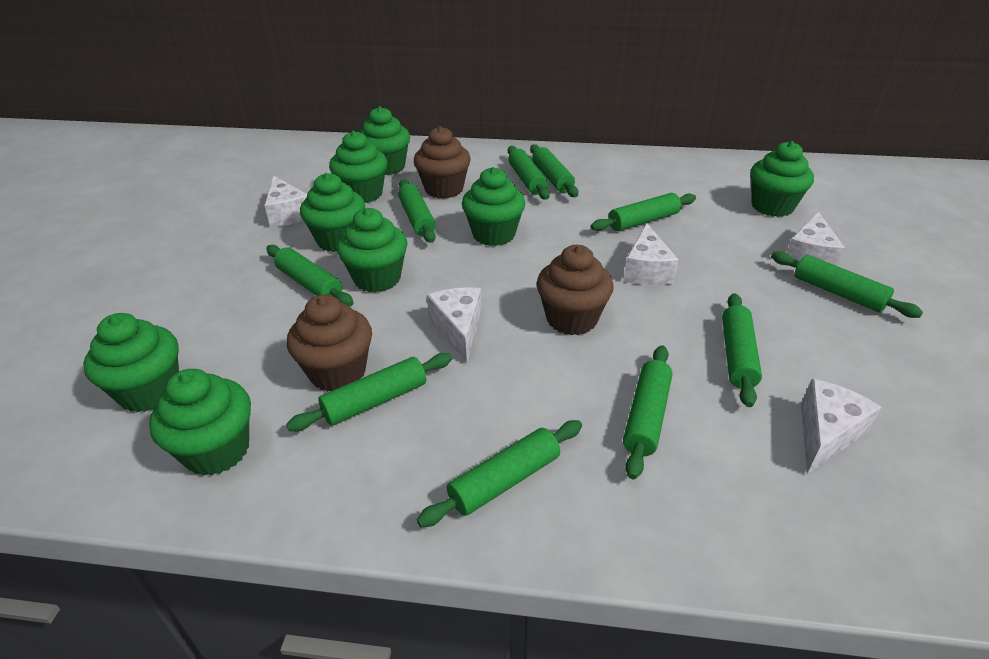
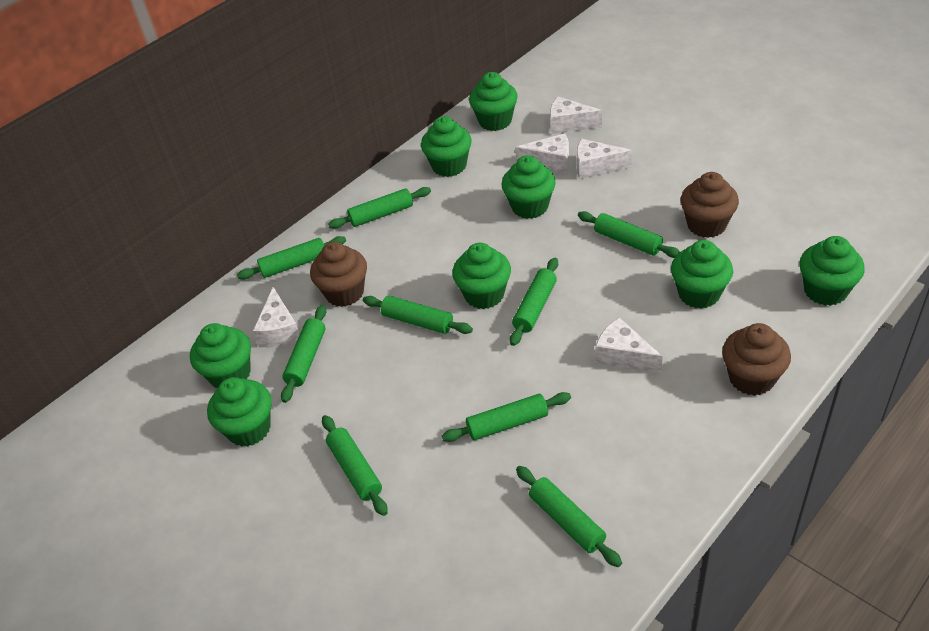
green rolling pin: [266,245,353,306] [286,353,452,431] [398,180,436,243] [417,420,582,527] [508,146,550,200] [530,144,578,197] [591,193,696,231] [623,345,672,479] [722,293,762,407] [771,251,923,318] = 10 -> [237,236,346,280] [281,305,326,403] [322,415,388,516] [328,187,431,229] [363,296,473,334] [442,392,571,442] [510,258,558,346] [516,466,622,567] [578,211,680,258] = 9

